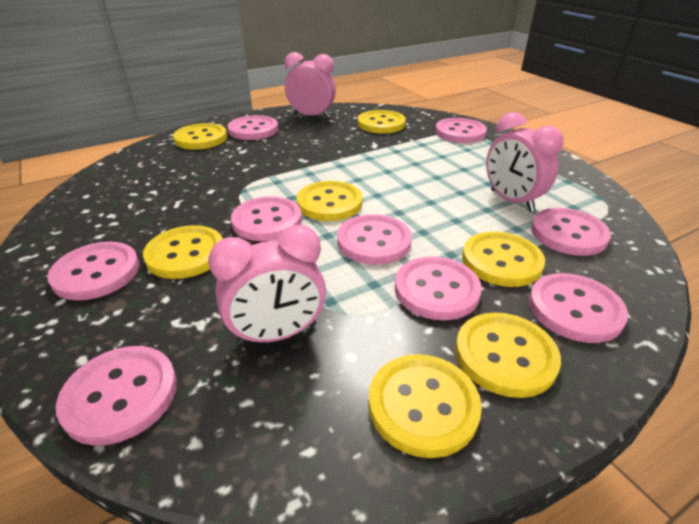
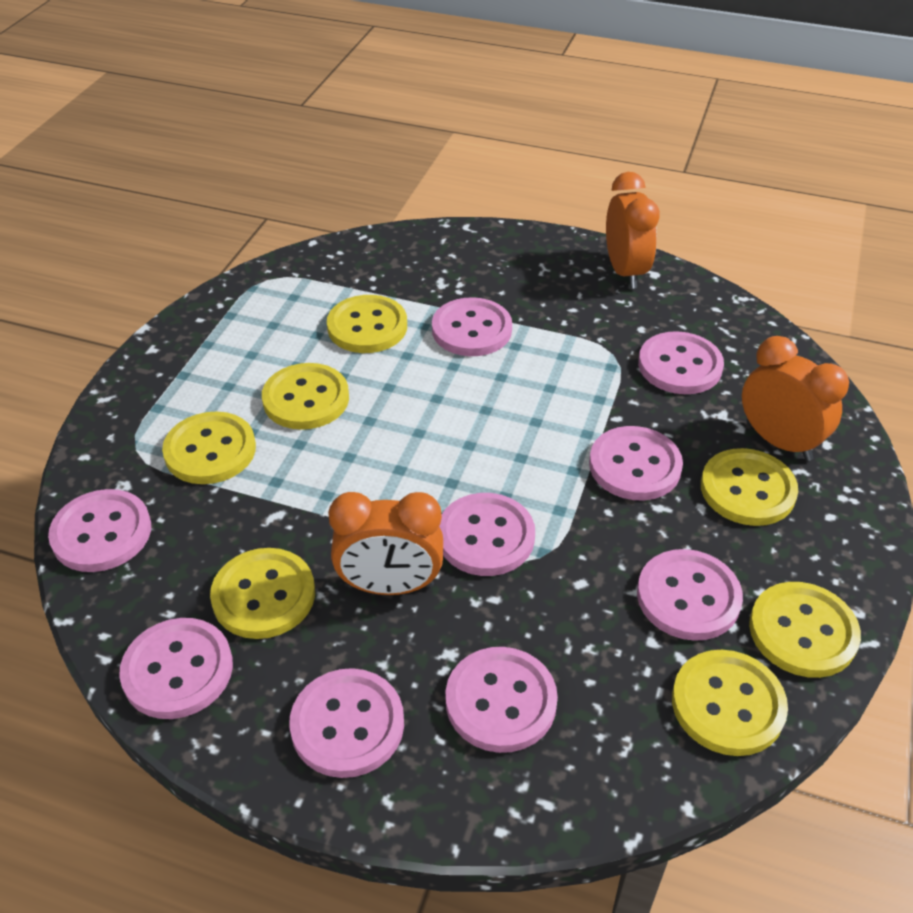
orange clock: none = 0 -> [328,492,443,595] [606,172,660,289] [742,336,849,461] = 3
pink clock: [208,225,326,345] [284,52,336,118] [486,112,564,212] = 3 -> none = 0

